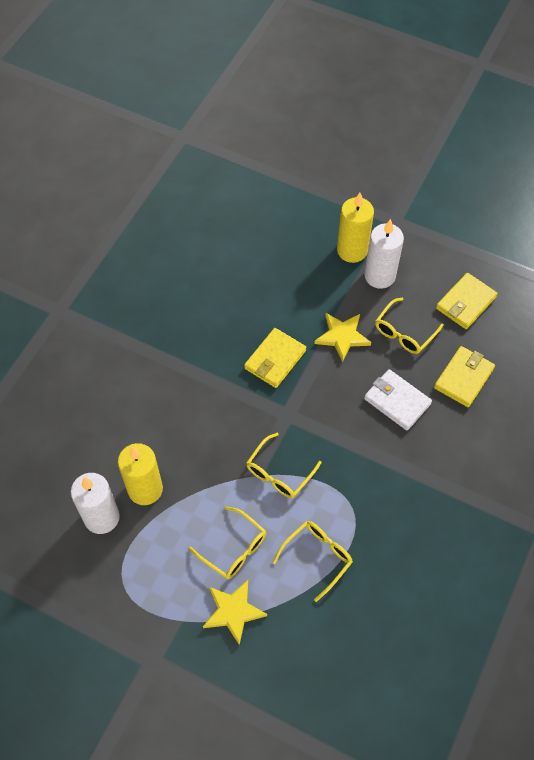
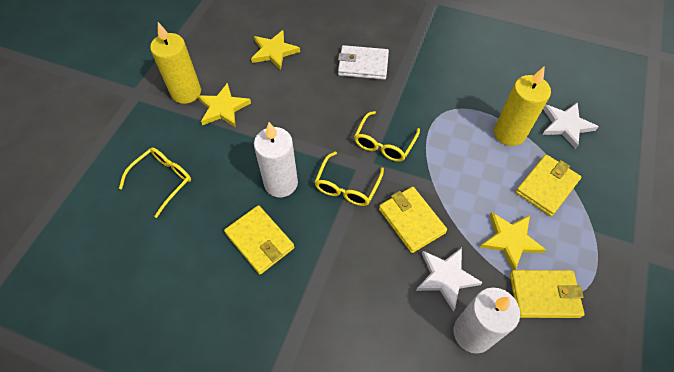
white star: none = 0 -> [416,248,483,311] [542,102,598,149] = 2
yellow glasses: [189,506,266,579] [246,433,321,498] [273,521,353,602] [375,298,444,354] = 4 -> [119,148,191,218] [315,152,384,206] [354,111,420,162] = 3
yellow star: [203,580,267,645] [314,313,371,363] = 2 -> [198,83,251,127] [251,30,300,70] [480,212,546,270] = 3
yellow wallet: [244,328,306,388] [434,346,495,407] [436,273,498,329] = 3 -> [224,205,294,275] [379,187,447,253] [510,270,585,318] [516,154,581,216] = 4

